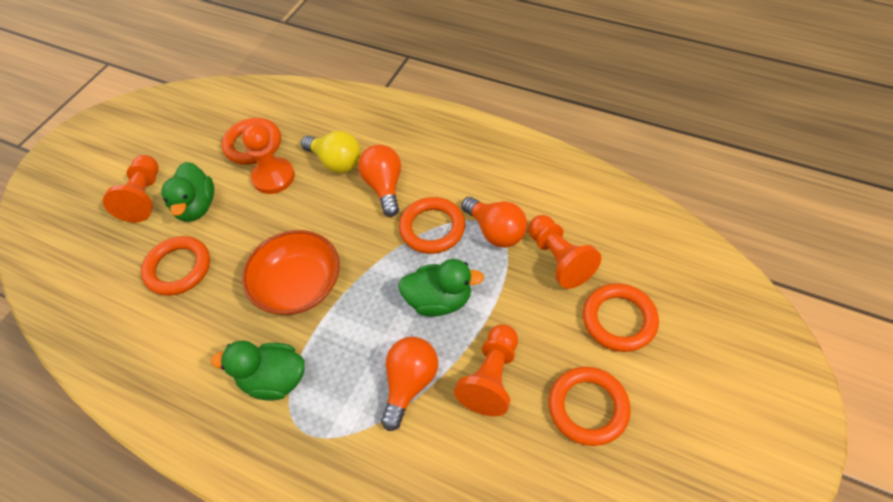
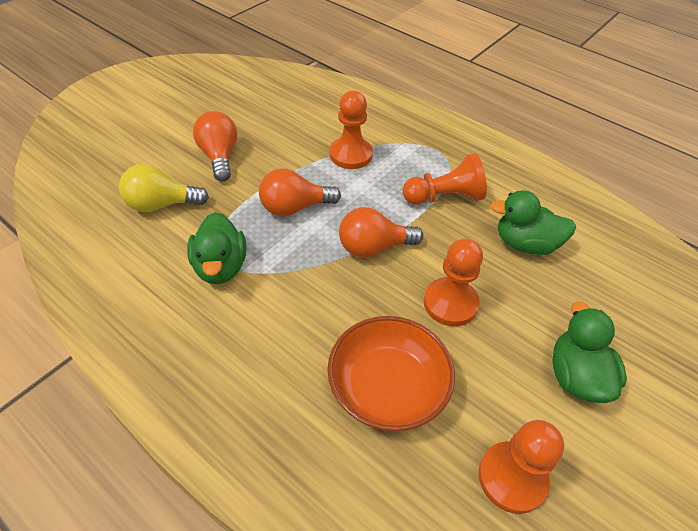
orange ring: [141,236,210,296] [222,118,281,165] [399,197,465,254] [549,367,631,446] [583,283,659,352] = 5 -> none = 0

